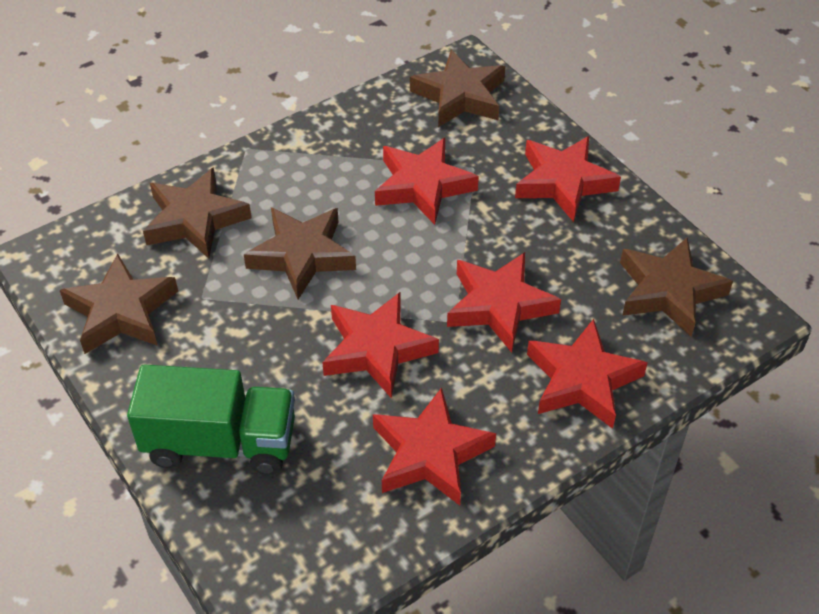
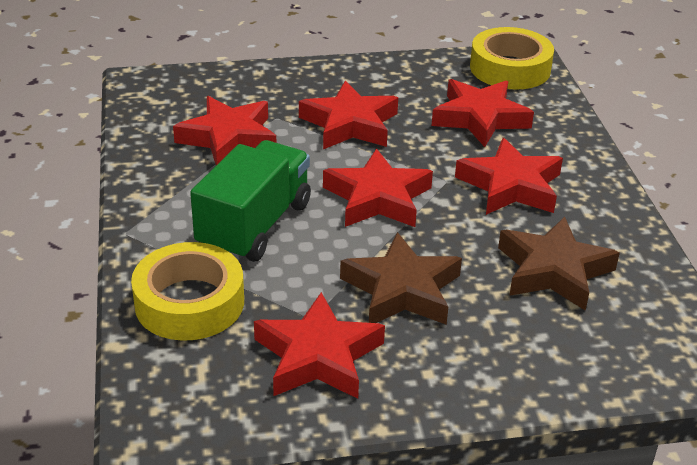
brown star: [60,254,178,354] [143,167,251,259] [244,207,356,299] [410,50,505,127] [620,237,733,337] = 5 -> [340,232,462,325] [498,217,620,311] = 2
yellow tape: none = 0 -> [131,242,244,341] [470,27,554,89] = 2

